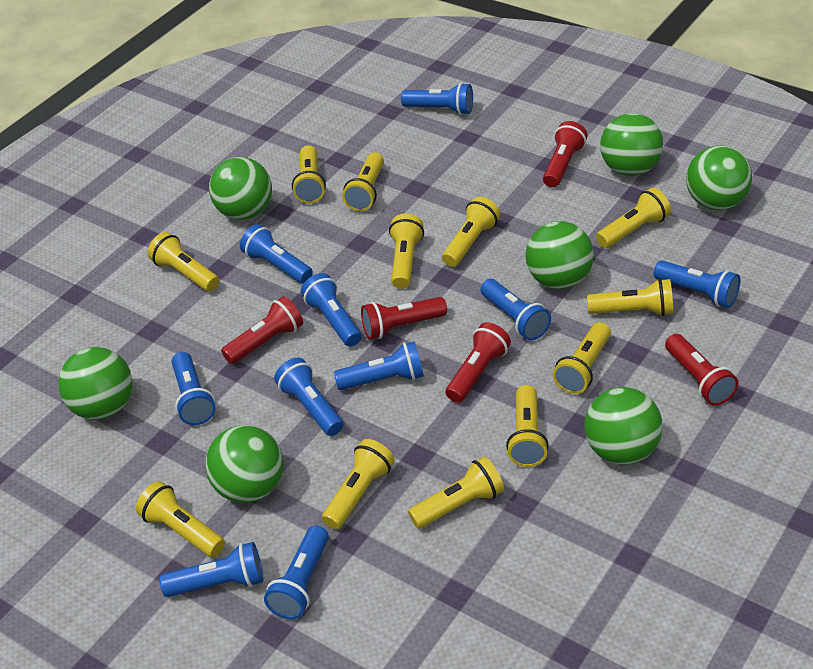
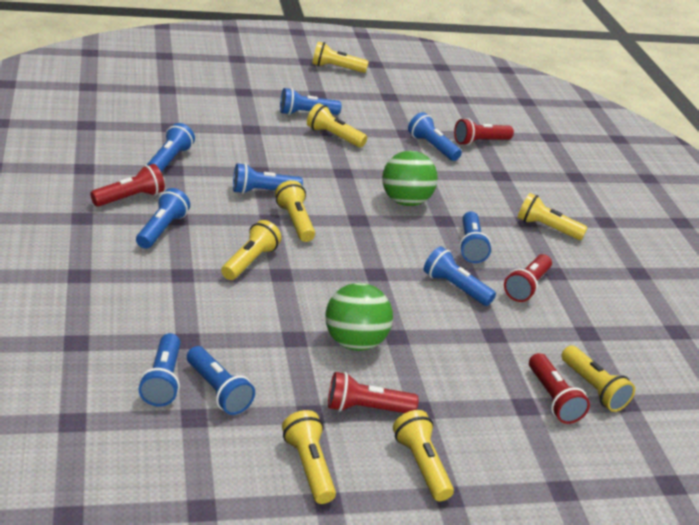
blue flashlight: [160,542,263,597] [172,352,216,425] [240,224,313,284] [264,526,329,619] [274,358,343,436] [301,273,362,347] [334,341,424,390] [401,83,473,115] [481,279,551,340] [654,261,740,308] = 10 -> [136,188,190,249] [139,333,181,406] [147,123,195,173] [187,346,255,415] [233,163,303,194] [280,88,341,115] [408,112,462,161] [424,246,496,306] [459,212,492,263] = 9
green ball: [58,347,133,420] [205,425,283,503] [209,157,272,220] [525,221,594,289] [584,387,663,465] [600,113,663,176] [686,145,752,210] = 7 -> [325,283,393,351] [382,151,438,206] = 2
yellow flashlight: [136,481,225,557] [148,232,219,292] [292,145,326,203] [322,439,395,529] [342,152,384,211] [389,214,424,289] [408,457,504,529] [442,197,500,267] [506,385,549,467] [553,322,611,394] [587,279,673,316] [596,188,671,248] = 12 -> [221,220,281,280] [275,180,315,242] [282,410,336,504] [307,103,367,148] [312,41,369,73] [393,410,454,501] [518,193,588,240] [561,345,635,412] = 8

